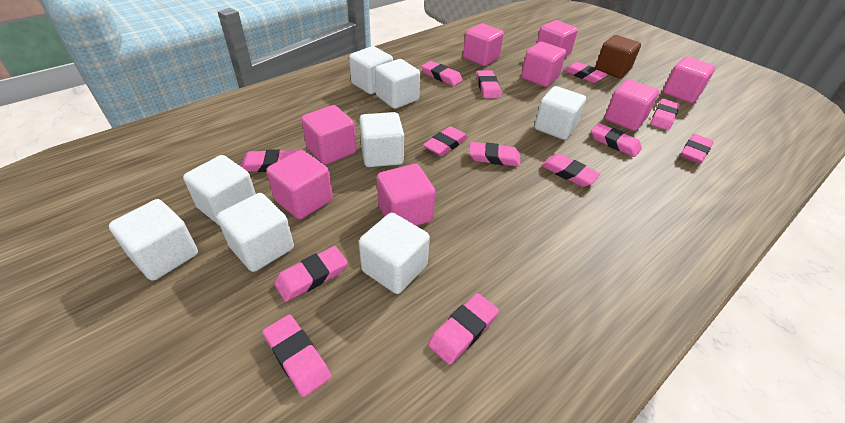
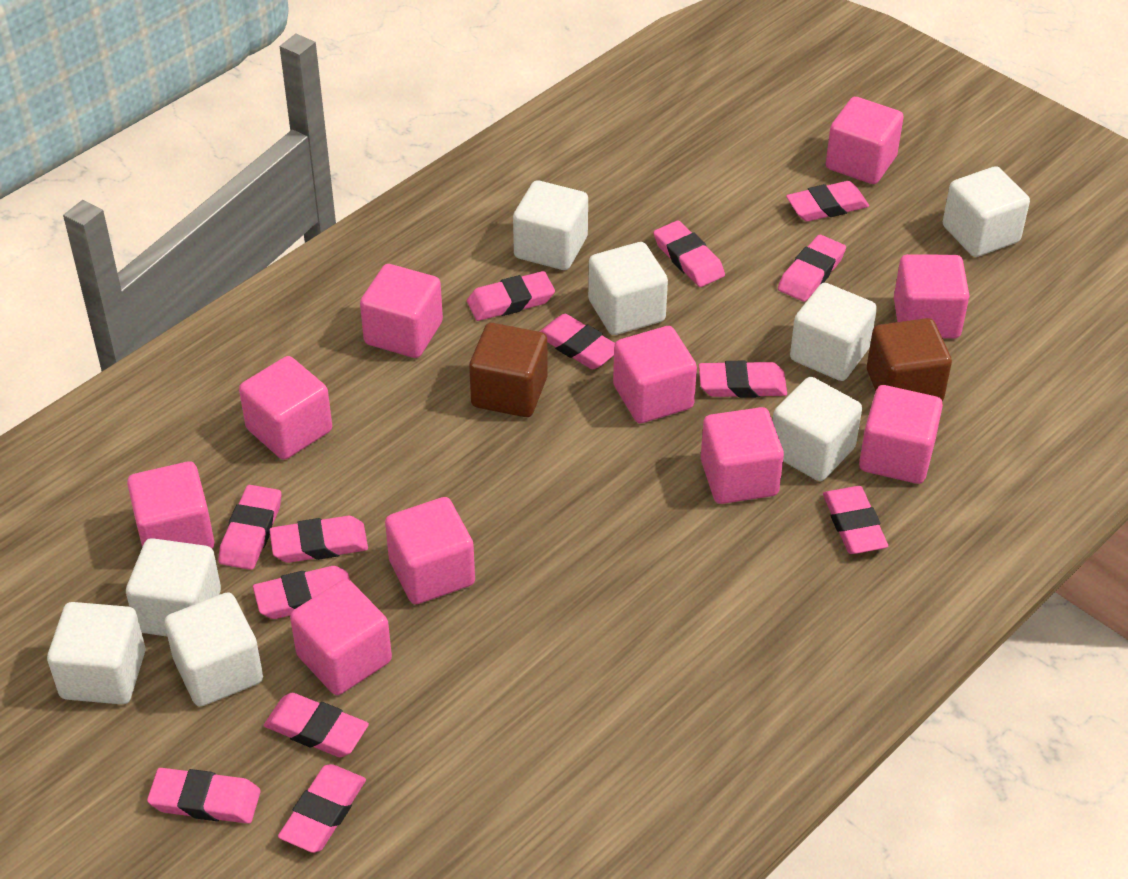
brown cube: [595,35,641,78] = 1 -> [469,323,548,417] [867,318,952,401] = 2
pink cube: [266,150,333,219] [301,105,356,165] [377,164,435,226] [463,23,504,66] [521,42,566,87] [537,20,578,57] [604,79,659,131] [663,56,716,103] = 8 -> [127,461,214,549] [239,356,332,460] [290,579,392,695] [360,264,443,358] [385,497,475,604] [613,326,697,423] [701,407,784,504] [826,97,904,184] [859,385,943,484] [894,254,970,338] = 10

